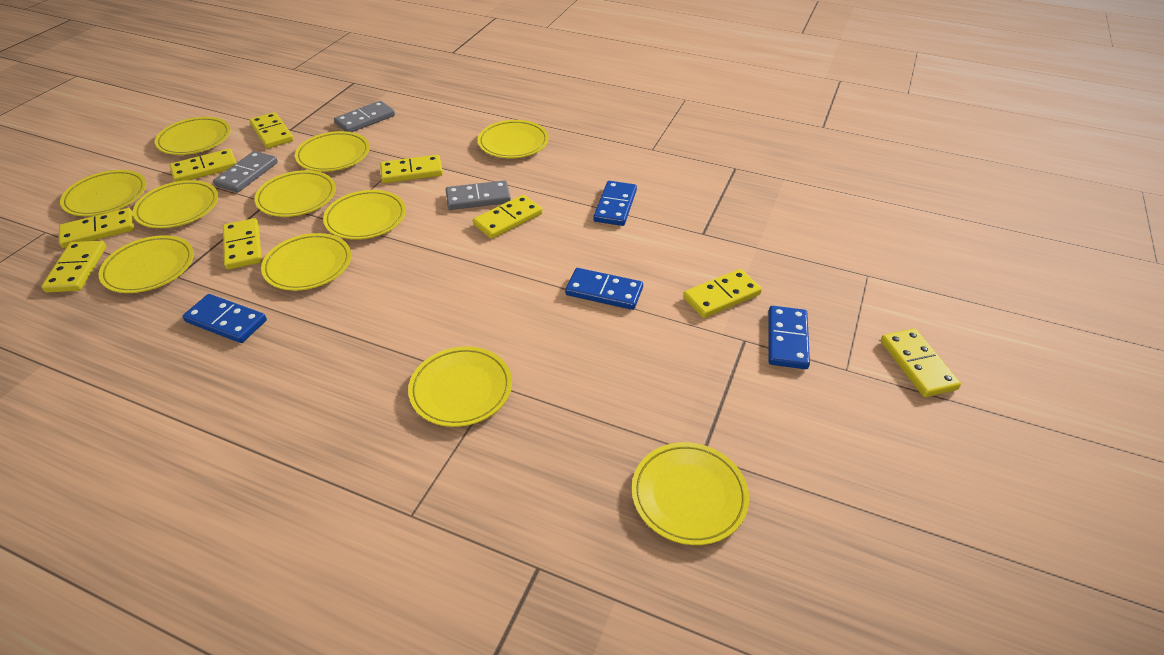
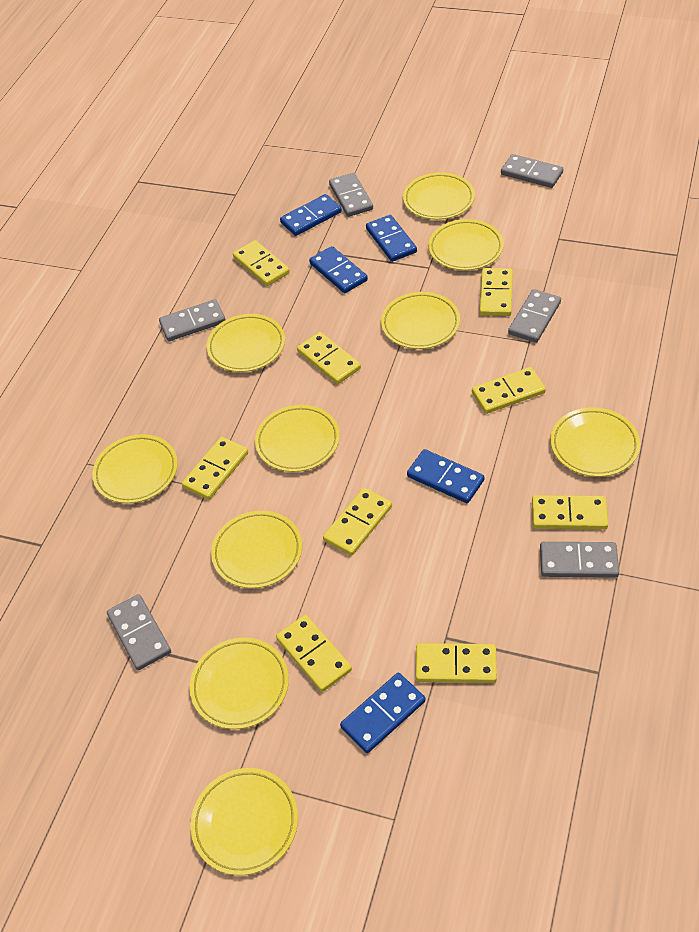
blue domino: [182,294,267,343] [565,268,643,310] [593,181,637,226] [768,306,810,369] = 4 -> [280,194,342,236] [309,246,368,293] [340,672,426,753] [366,215,417,262] [407,449,484,503] = 5
grey domino: [213,151,278,193] [334,101,395,132] [446,180,511,210] = 3 -> [107,594,171,670] [159,299,226,341] [329,173,373,217] [501,154,563,188] [508,289,561,343] [540,542,619,578] = 6
yellow plate: [60,170,146,216] [99,235,194,293] [133,180,218,228] [155,117,231,155] [255,170,336,217] [261,233,351,291] [295,131,370,172] [323,190,406,240] [408,346,512,427] [478,120,549,158] [632,442,749,545] = 11 -> [92,434,178,503] [190,638,289,729] [190,768,298,875] [207,314,285,372] [211,511,302,588] [255,405,340,472] [381,292,460,349] [403,172,475,220] [428,219,504,270] [550,407,640,477] = 10

